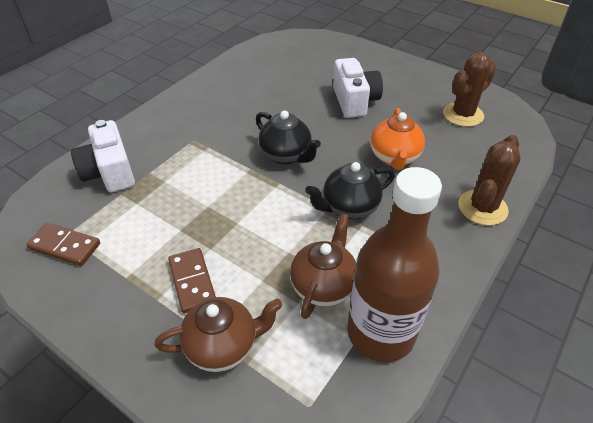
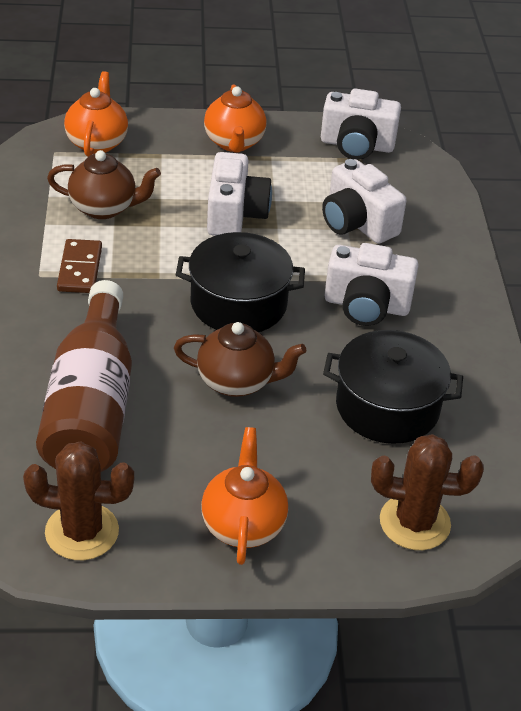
black pot: none = 0 -> [176,232,305,332] [323,330,463,444] = 2
black teapot: [256,111,321,165] [305,162,395,219] = 2 -> none = 0
brown domino: [26,223,100,266] [168,248,216,313] = 2 -> [57,239,102,293] = 1
orange teapot: [371,108,425,170] = 1 -> [64,71,128,157] [201,427,288,565] [204,85,267,152] = 3
white camera: [71,120,135,192] [333,58,383,118] = 2 -> [207,152,272,236] [321,88,401,160] [322,159,407,244] [324,243,419,326] = 4

